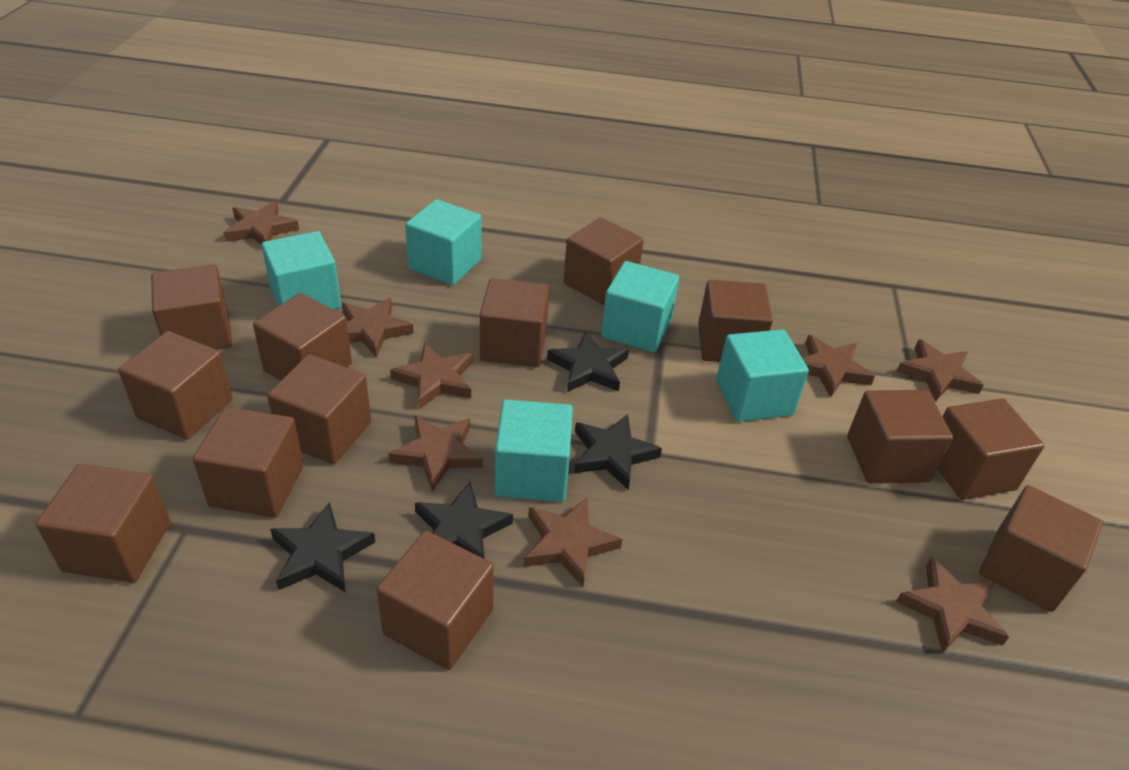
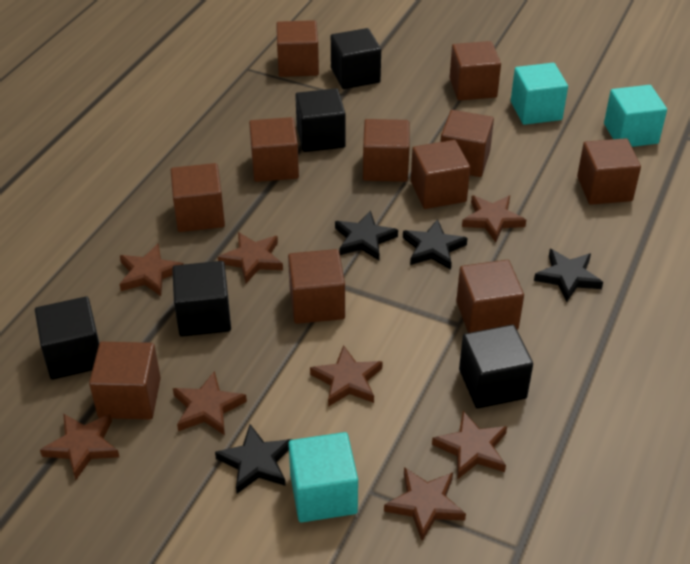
black cube: none = 0 -> [35,296,99,380] [172,261,231,337] [295,88,346,152] [331,28,381,89] [459,325,533,409] = 5
brown cube: [35,464,171,583] [118,331,232,439] [151,264,232,350] [193,407,304,518] [253,293,352,381] [267,354,371,464] [376,531,494,670] [480,278,549,367] [564,218,644,305] [698,280,773,362] [847,390,953,484] [937,399,1045,500] [979,485,1103,612] = 13 -> [89,342,161,419] [171,163,225,232] [249,117,299,182] [276,20,319,77] [288,249,345,324] [363,119,410,182] [411,140,470,209] [440,110,494,177] [450,41,501,100] [456,260,524,333] [577,138,641,205] = 11
turquoise cube: [262,231,341,310] [405,199,482,285] [495,399,573,502] [601,261,679,352] [716,329,809,422] = 5 -> [288,432,358,522] [511,63,568,125] [604,85,667,147] = 3

